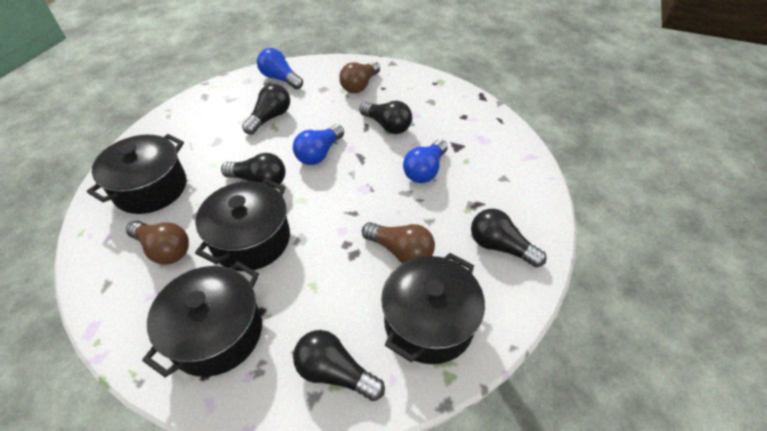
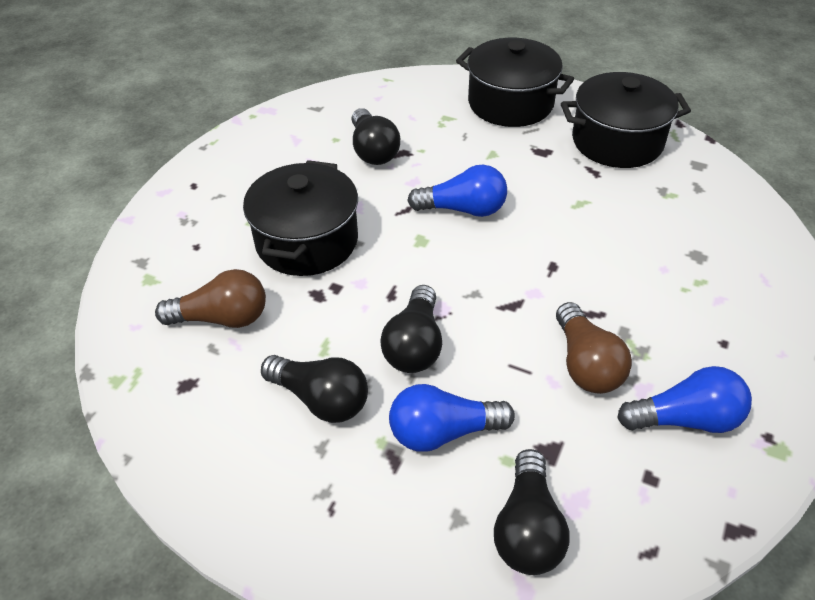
black light bulb: [221,153,286,188] [242,84,290,135] [293,330,385,401] [359,101,412,134] [471,209,547,267] = 5 -> [261,355,368,423] [351,108,400,165] [380,285,442,373] [494,449,569,575] = 4
black pot: [87,134,186,214] [142,261,262,377] [195,179,290,271] [381,253,485,364] = 4 -> [243,160,358,276] [456,38,574,127] [561,72,691,168] = 3
brown light bulb: [126,220,189,265] [339,61,380,93] [362,222,435,263] = 3 -> [155,269,266,328] [556,302,632,394] = 2

